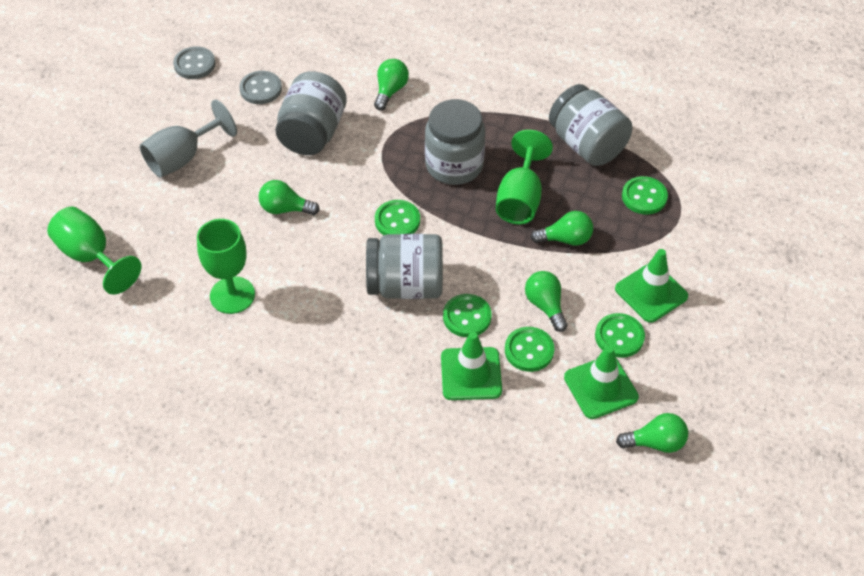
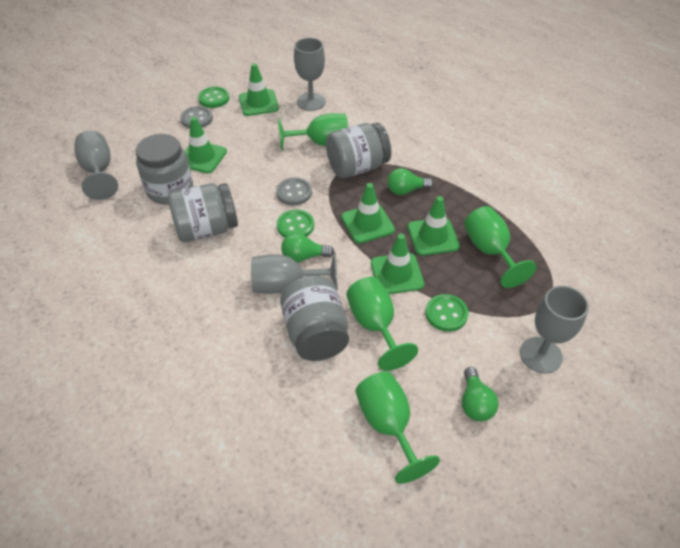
green button: [375,200,420,235] [443,294,492,337] [505,327,554,372] [595,313,645,358] [622,176,668,215] = 5 -> [198,87,229,108] [277,209,314,238] [425,294,468,332] = 3
green goblet: [47,207,141,295] [197,219,255,314] [496,130,553,224] = 3 -> [278,113,348,150] [346,277,418,371] [355,372,440,484] [464,206,537,288] = 4
green light bulb: [258,180,320,215] [374,59,409,110] [525,271,568,332] [530,211,593,246] [616,413,688,453] = 5 -> [281,233,334,262] [387,168,433,195] [462,367,499,421] = 3
green traffic cone: [441,332,502,400] [564,345,639,419] [615,249,688,323] = 3 -> [185,117,227,173] [239,63,279,116] [341,183,395,244] [371,234,424,294] [408,196,460,256] = 5
grey goblet: [140,100,237,177] = 1 -> [74,131,118,200] [251,252,337,294] [294,38,326,111] [520,286,589,374] = 4

